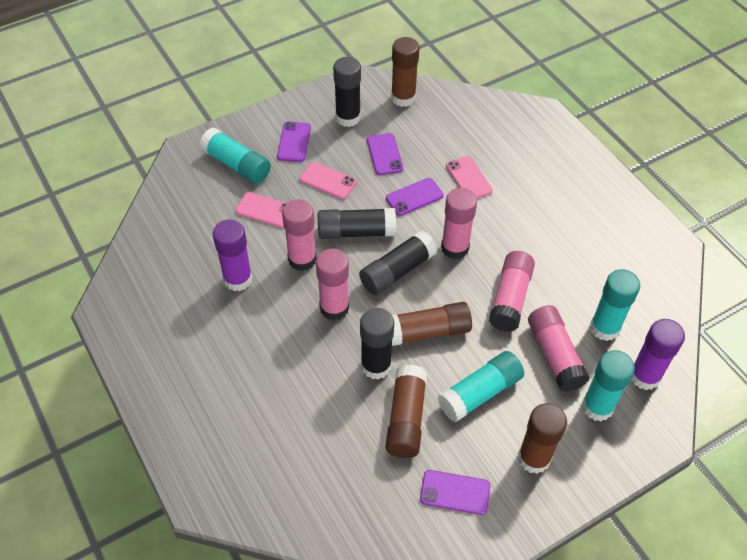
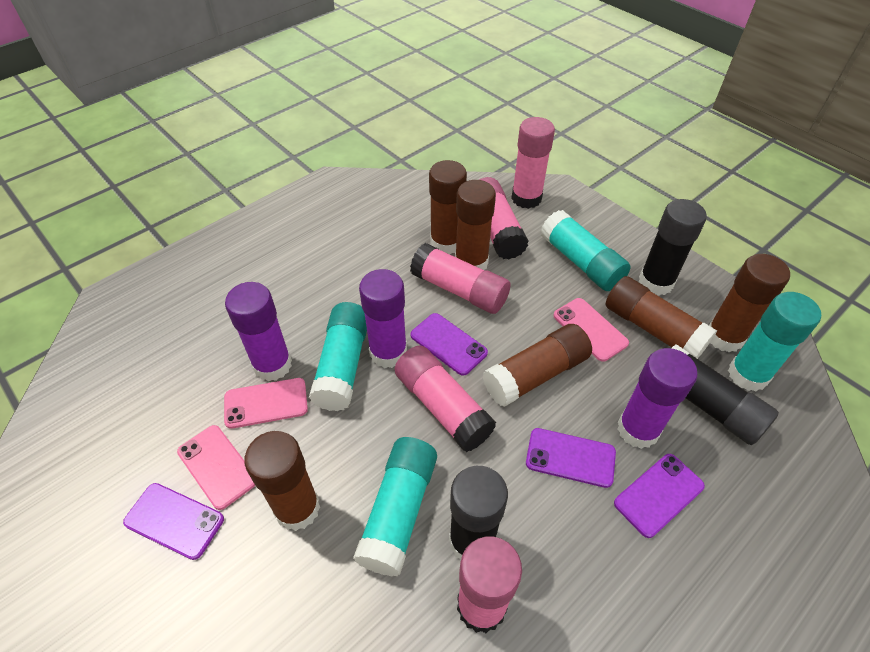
black glue stick: [318,208,396,239] [333,57,361,127] [359,230,437,295] [360,308,394,379] = 4 -> [449,466,508,559] [639,199,707,296] [671,344,779,445] = 3
brown glue stick: [385,364,427,458] [391,37,420,107] [392,302,472,346] [518,403,567,474] = 4 -> [244,431,320,531] [429,160,467,254] [455,180,496,270] [483,324,592,407] [605,276,717,359] [709,254,790,352] = 6
purple glue stick: [213,219,253,291] [631,319,685,390] = 2 -> [225,282,292,381] [359,269,407,368] [617,348,698,449] = 3

